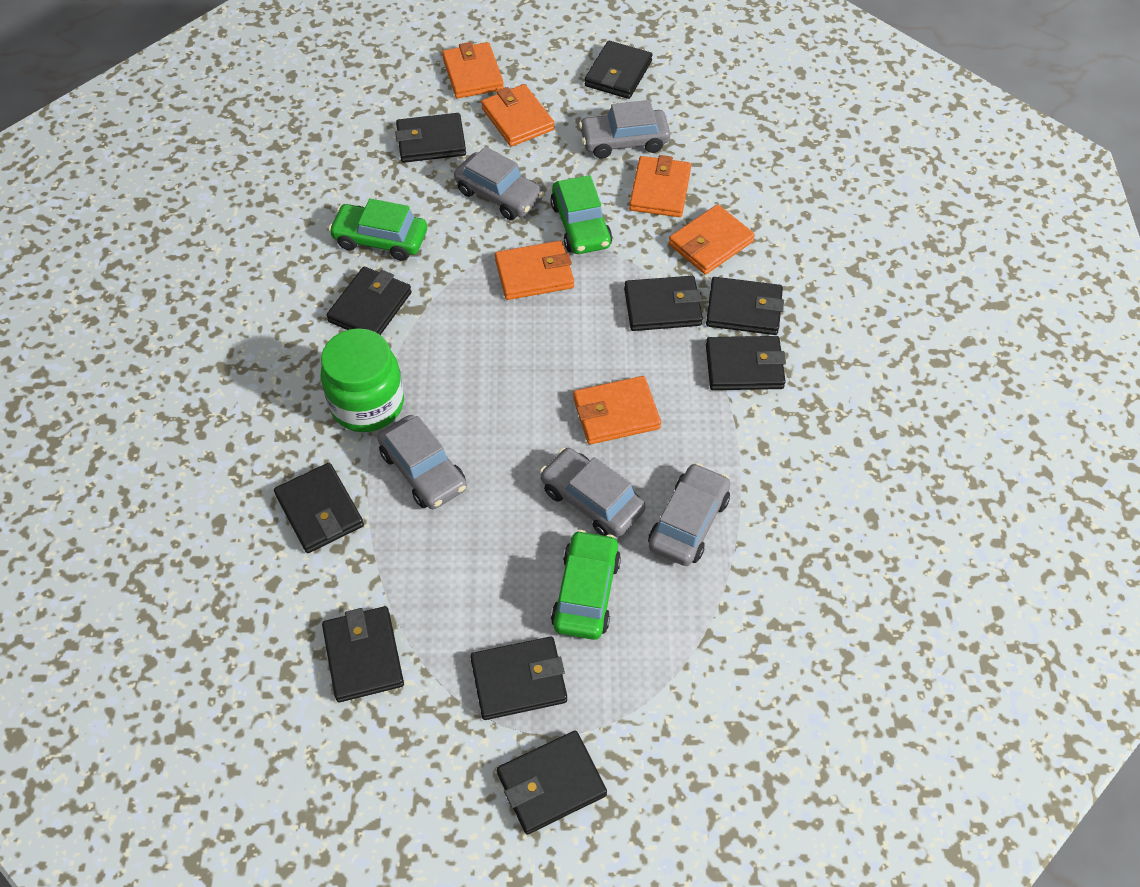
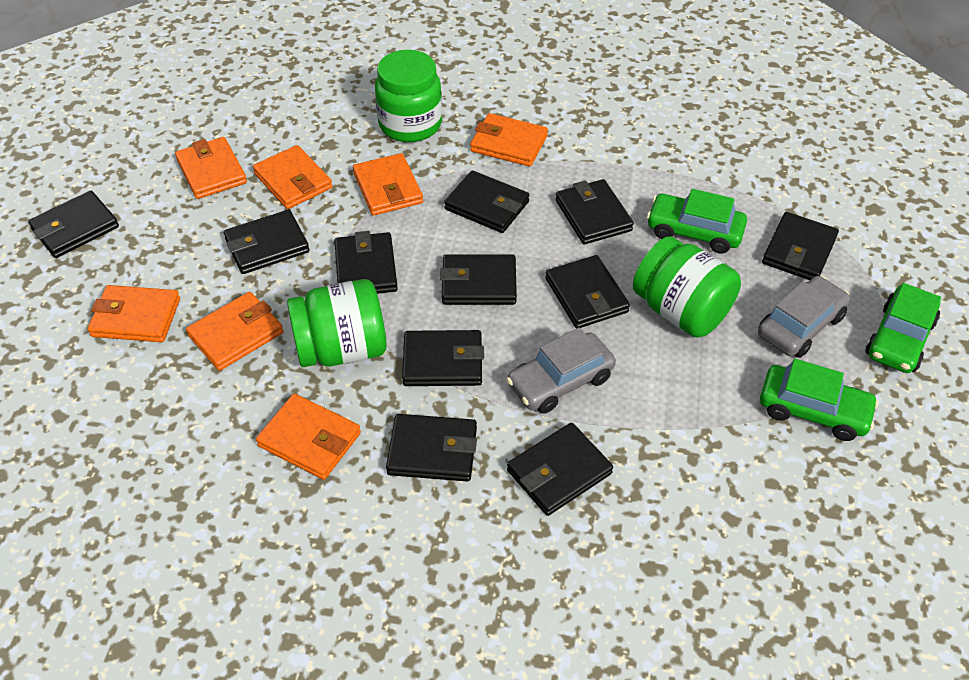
black wallet: [274,463,364,553] [322,606,404,702] [326,267,412,335] [395,113,466,163] [470,637,567,720] [497,731,607,834] [585,41,652,99] [624,276,703,331] [706,277,784,335] [706,336,786,390] = 10 -> [28,191,119,258] [224,210,309,274] [334,231,398,294] [386,414,477,482] [402,330,484,386] [440,254,517,305] [444,170,529,233] [507,423,613,516] [545,255,630,329] [556,179,634,244] [762,212,839,280] = 11
green jar: [321,328,404,432] = 1 -> [287,279,387,367] [375,50,442,142] [633,236,741,338] = 3
grey car: [377,415,467,509] [454,146,544,220] [540,448,646,537] [579,100,670,159] [648,463,730,566] = 5 -> [506,327,616,414] [758,276,850,358] = 2
orange wallet: [442,42,504,98] [481,84,555,147] [495,241,574,300] [573,376,661,444] [629,155,691,217] [669,204,755,275] = 6 -> [88,285,180,342] [175,137,247,199] [186,292,283,371] [253,145,332,209] [256,393,361,480] [353,153,423,216] [470,113,548,166] = 7

